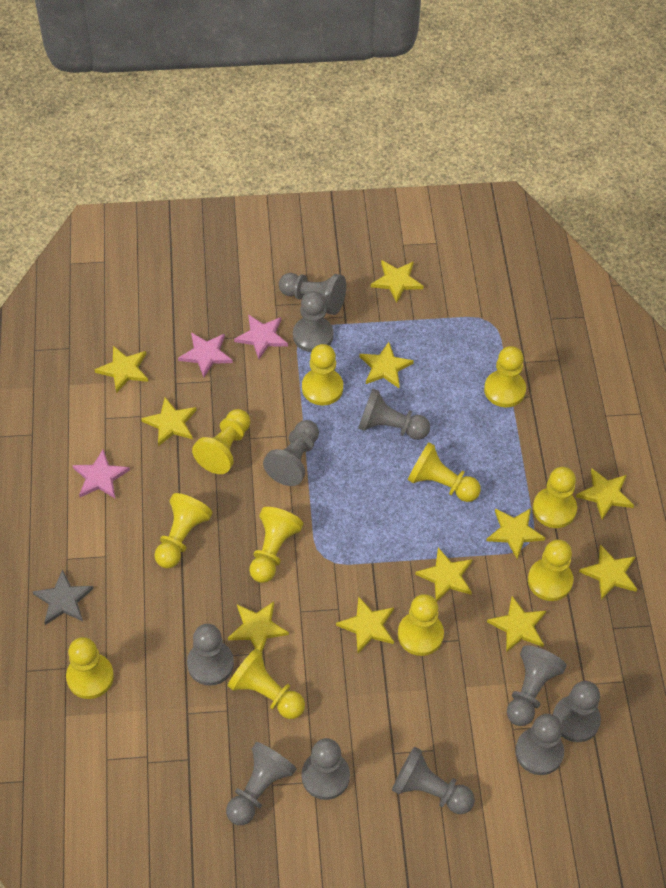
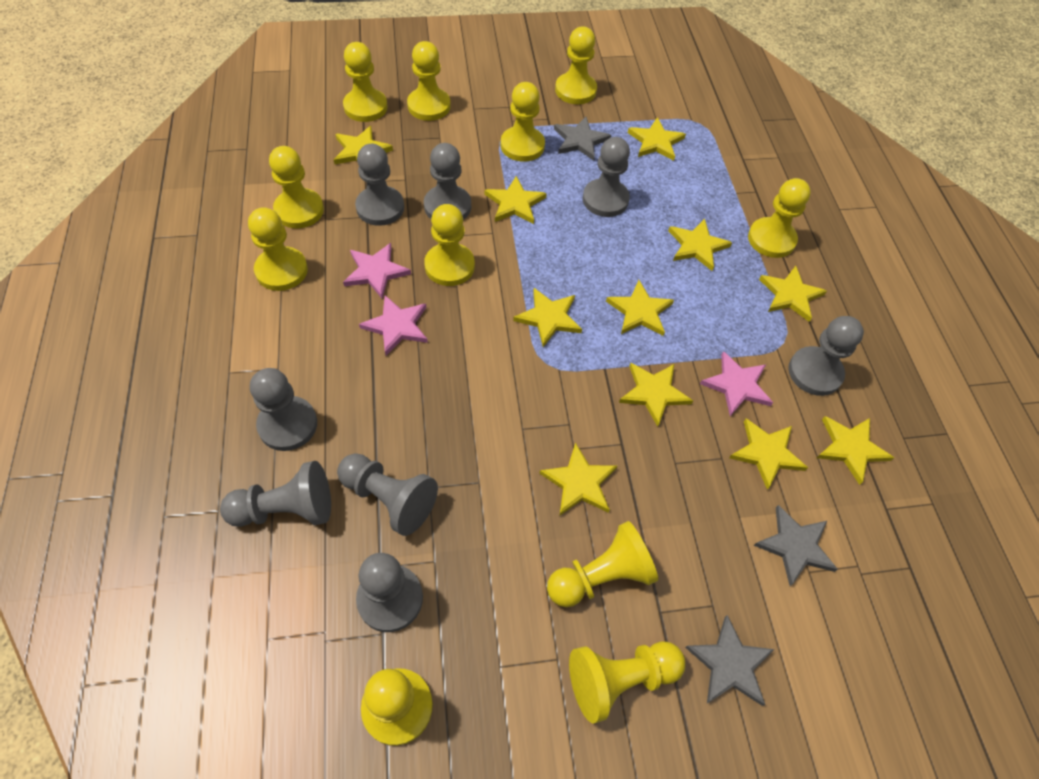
grey pawn: [187,624,234,686] [226,742,297,825] [263,420,319,486] [279,273,346,315] [293,291,333,352] [301,738,350,800] [358,389,430,440] [392,746,475,814] [507,645,567,726] [515,714,564,775] [553,681,601,742] = 11 -> [220,461,331,527] [250,368,317,451] [337,453,438,536] [355,144,404,226] [356,553,423,632] [424,143,471,220] [583,137,630,217] [788,316,864,396] = 8
grey star: [32,570,94,625] = 1 -> [554,117,611,161] [685,615,775,706] [754,505,838,586] = 3

